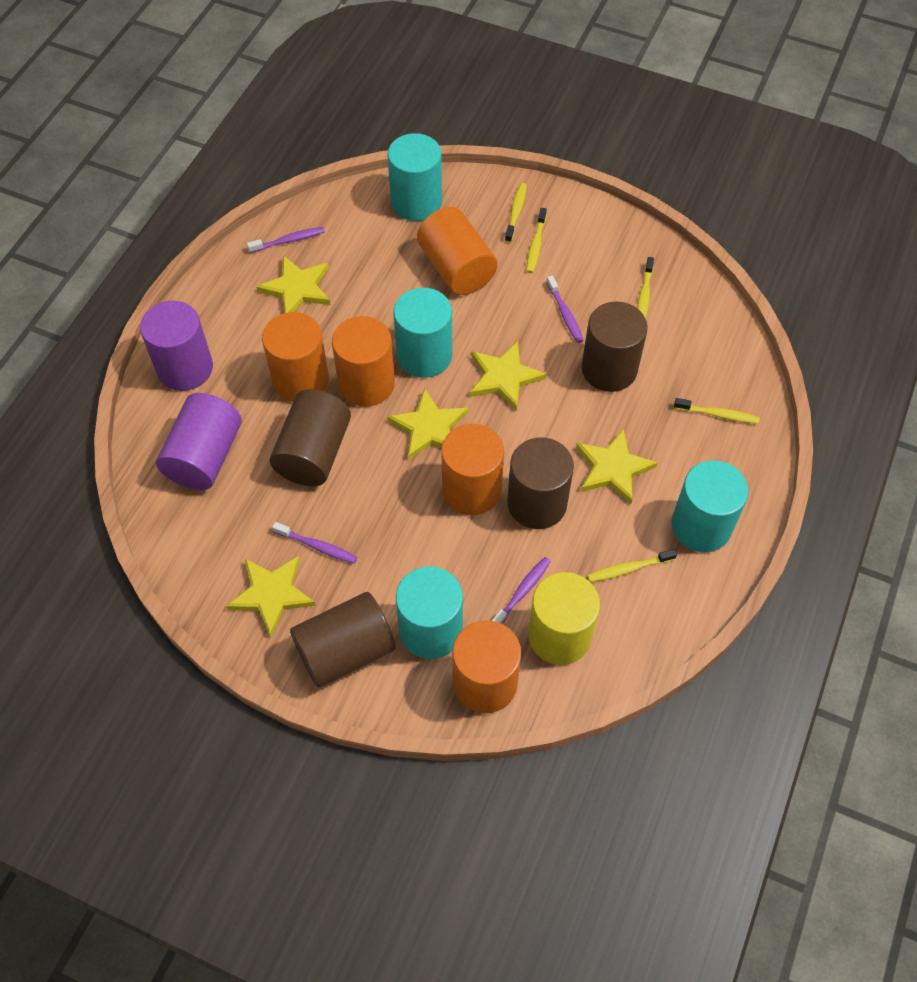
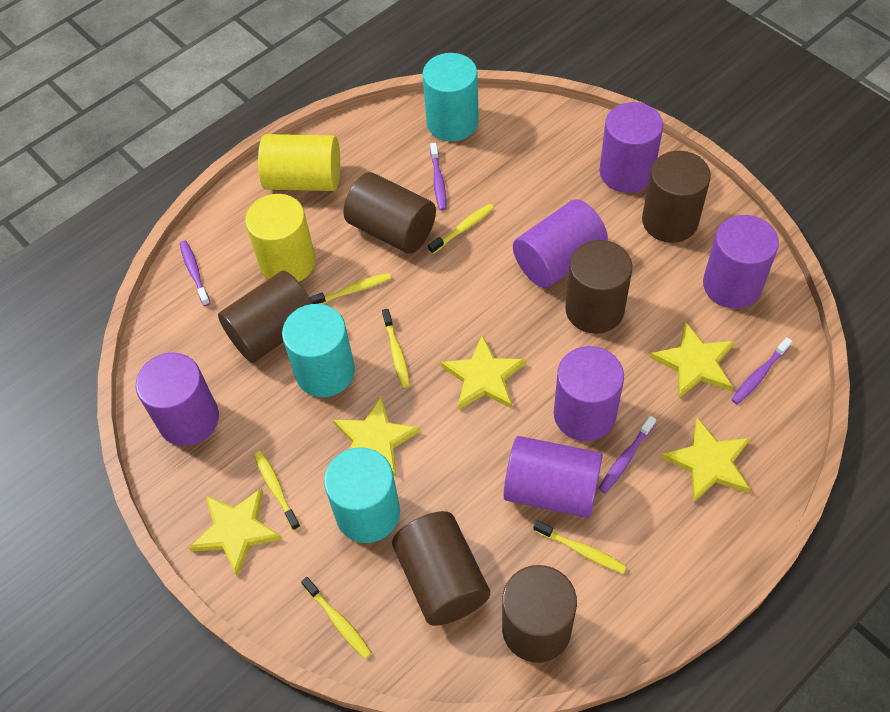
brown cylinder: [270,389,351,486] [290,592,396,687] [507,438,574,529] [582,302,648,392] = 4 -> [218,271,313,363] [344,172,436,254] [392,511,490,626] [502,565,577,663] [565,240,632,334] [642,151,711,243] = 6
orange cylinder: [262,312,329,402] [332,316,395,407] [417,207,498,295] [441,424,504,515] [452,620,522,713] = 5 -> none = 0
purple cylinder: [140,301,213,391] [156,393,242,490] = 2 -> [136,352,219,446] [504,436,603,518] [513,199,608,288] [554,346,624,441] [599,102,663,193] [703,215,779,309] = 6
turquoise cylinder: [387,133,442,221] [393,288,452,378] [396,566,463,659] [671,460,749,552] = 4 -> [282,304,355,397] [324,447,400,543] [422,53,479,141] = 3
yellow cylinder: [528,572,600,665] = 1 -> [245,194,316,282] [258,134,340,191] = 2
yellow toothbrush: [505,183,527,243] [526,208,547,273] [587,549,677,582] [637,257,654,319] [674,398,760,424] = 5 -> [254,451,301,531] [301,577,372,659] [310,273,391,304] [382,309,410,388] [428,204,494,254] [533,520,627,574] = 6

